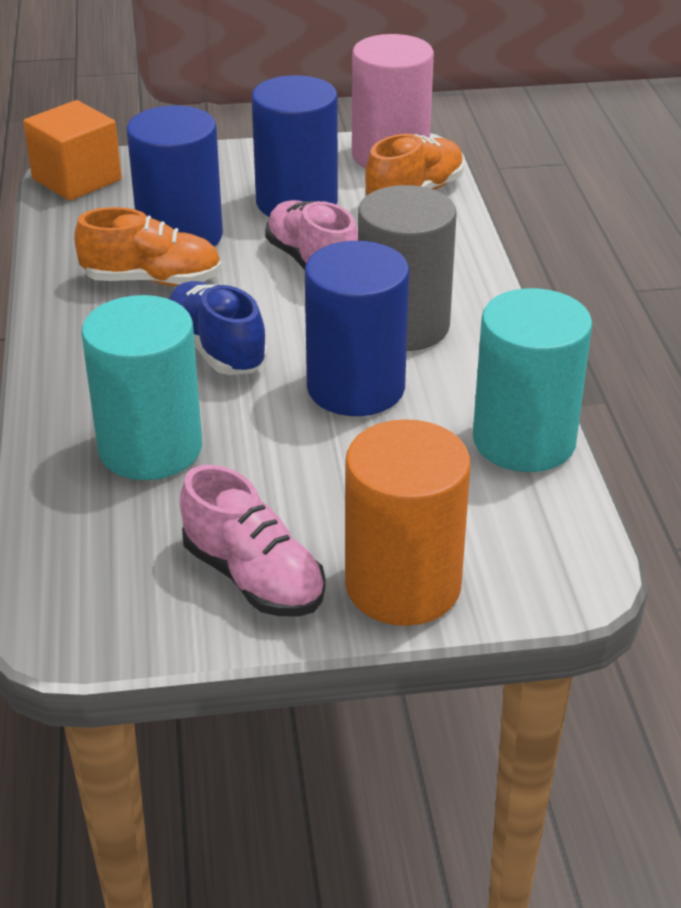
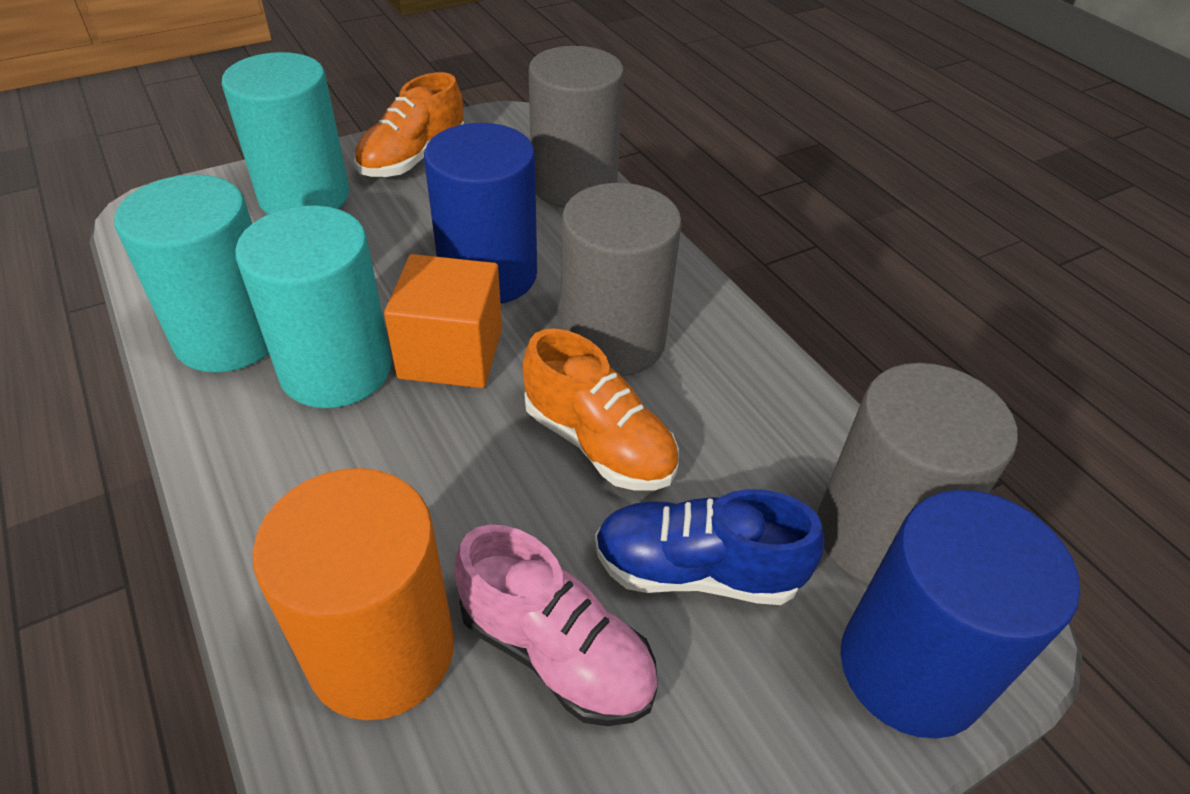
blue cylinder: [126,105,223,247] [252,75,338,217] [305,241,409,416] = 3 -> [424,123,537,304] [840,490,1080,738] = 2
grey cylinder: [358,185,457,351] = 1 -> [529,46,624,208] [561,183,682,376] [817,363,1018,584] = 3
pink cylinder: [352,34,434,169] = 1 -> none = 0
pink shoe: [180,465,326,616] [265,200,358,270] = 2 -> [454,525,658,726] = 1
turquoise cylinder: [81,295,202,480] [473,288,593,472] = 2 -> [114,175,269,373] [222,52,349,214] [235,205,392,408] = 3

